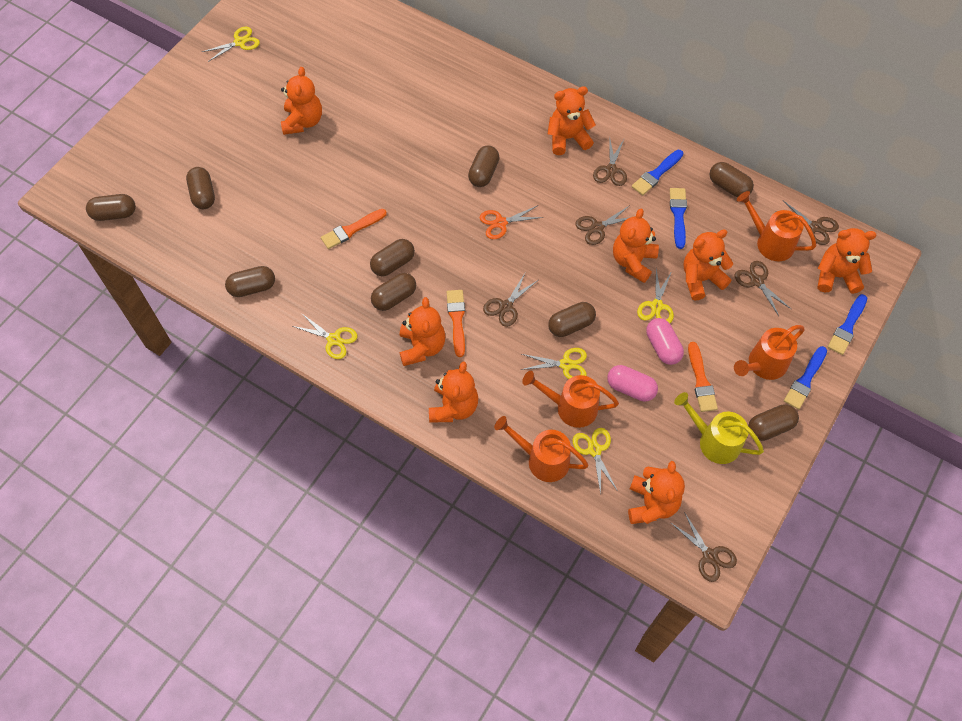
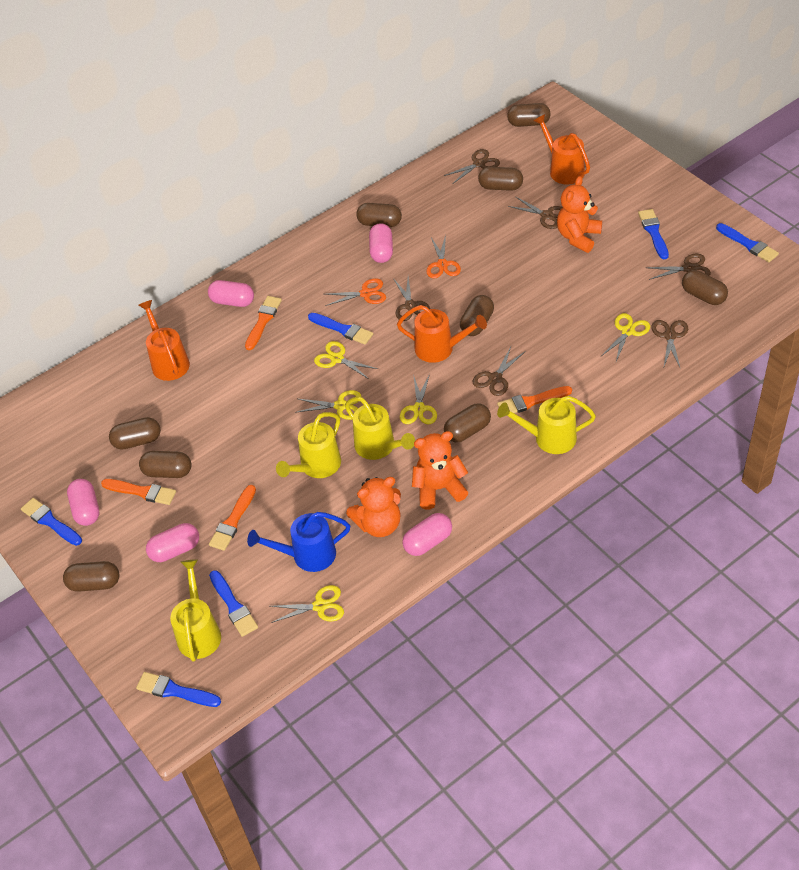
blue brush: [632,150,683,195] [670,188,687,249] [784,346,827,410] [828,294,867,355] = 4 -> [21,498,82,546] [136,672,221,707] [209,570,258,637] [308,313,373,345] [638,209,669,259] [716,223,779,262] = 6
blue watering can: none = 0 -> [247,512,350,572] = 1
orange brush: [321,209,387,249] [447,290,465,357] [688,342,718,412] = 3 -> [101,479,176,505] [209,485,256,551] [245,296,282,350] [497,386,572,413] = 4
orange scissors: [480,206,543,239] = 1 -> [325,278,386,306] [426,235,461,278] = 2
orange teddy bear: [281,67,322,135] [400,297,446,366] [429,361,478,423] [548,86,596,155] [613,209,659,283] [628,461,685,524] [684,229,733,301] [818,228,877,294] = 8 -> [346,477,401,537] [412,431,468,510] [557,176,602,253] = 3
orange watering can: [494,416,589,482] [522,371,619,428] [734,325,805,380] [737,191,816,261] = 4 -> [138,300,190,381] [397,305,487,363] [534,114,590,185] = 3
pink capsule: [607,365,658,402] [646,318,684,365] = 2 -> [67,479,99,526] [146,523,199,562] [208,280,254,307] [369,223,393,263] [402,513,452,556] = 5
yellow watering can: [674,392,764,464] = 1 -> [170,559,221,662] [276,412,341,478] [345,397,415,460] [497,396,596,454] = 4

